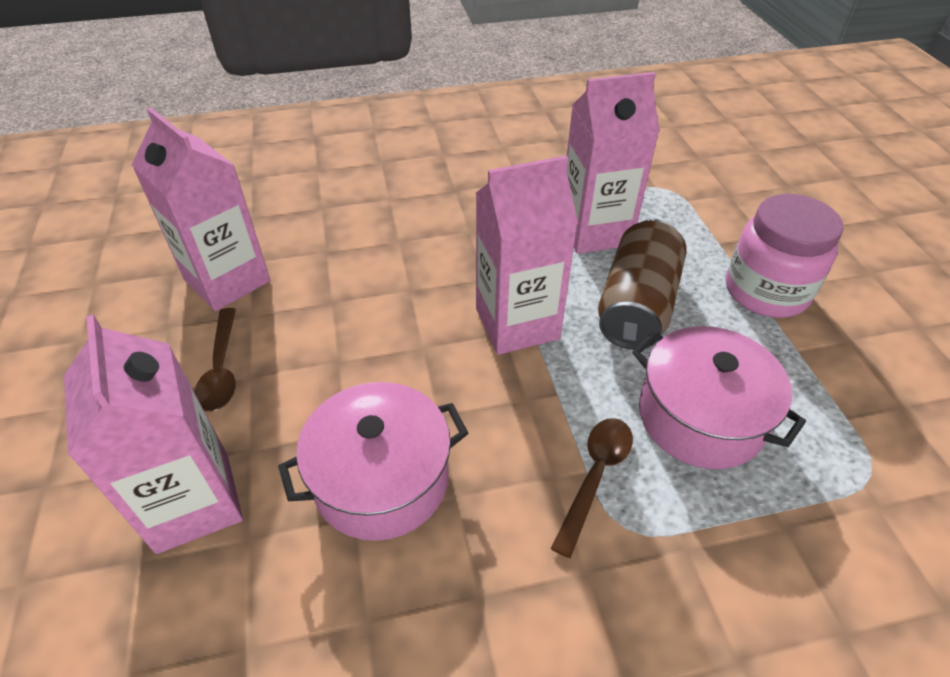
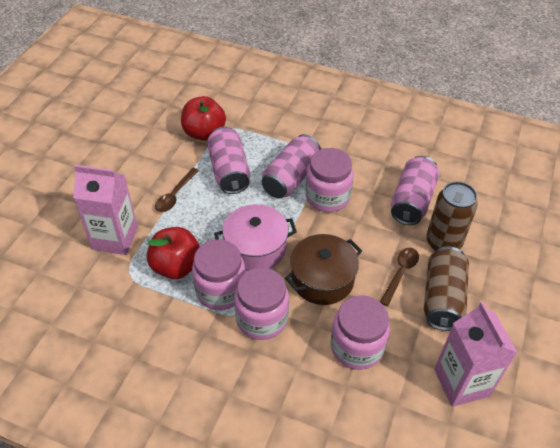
brown can: [598,219,687,350] = 1 -> [424,246,469,331] [426,181,478,251] = 2
brown pot: none = 0 -> [285,234,362,305] = 1
pink can: none = 0 -> [207,127,250,194] [261,134,321,198] [391,156,440,225] = 3
pink carton: [64,315,243,554] [132,108,270,311] [476,156,578,355] [567,72,660,254] = 4 -> [73,165,138,255] [434,302,518,407] = 2
pink jar: [726,194,843,318] = 1 -> [192,239,246,310] [234,267,289,340] [306,148,353,212] [331,295,390,370] = 4
pink pot: [278,382,468,541] [632,326,806,469] = 2 -> [214,204,297,271] = 1
red apple: none = 0 -> [147,227,200,279] [181,96,226,141] = 2

